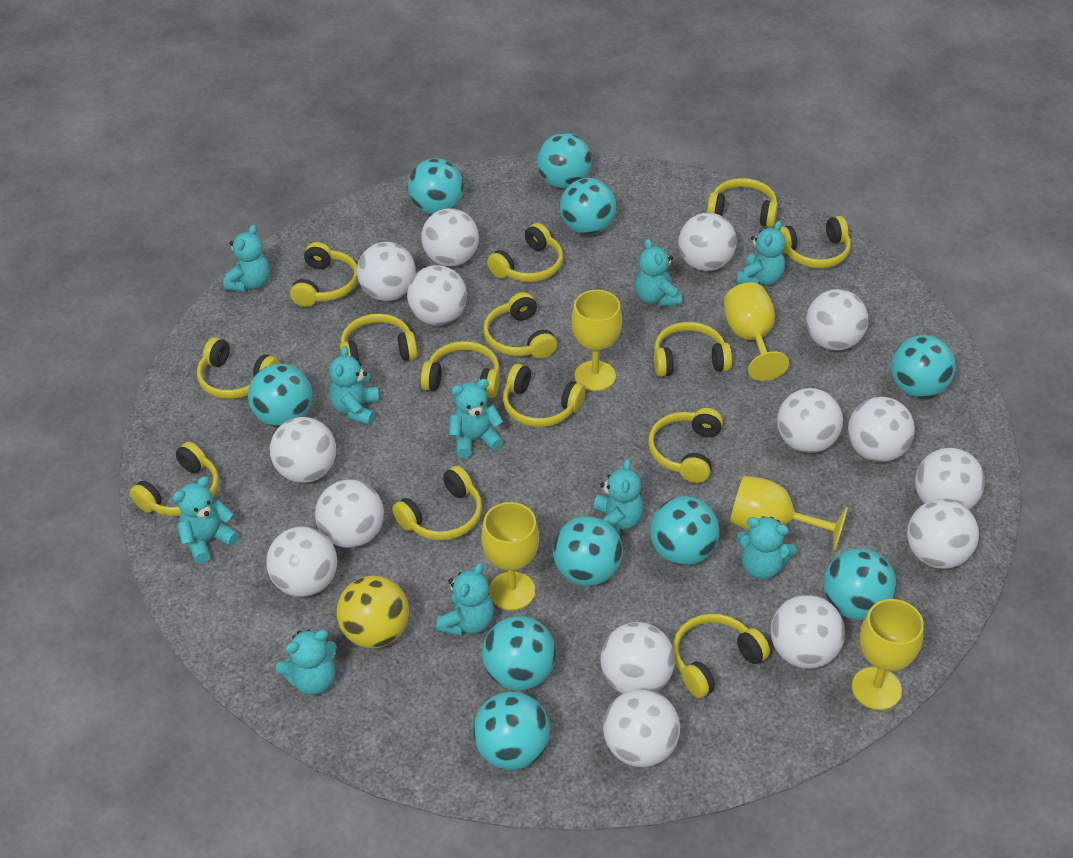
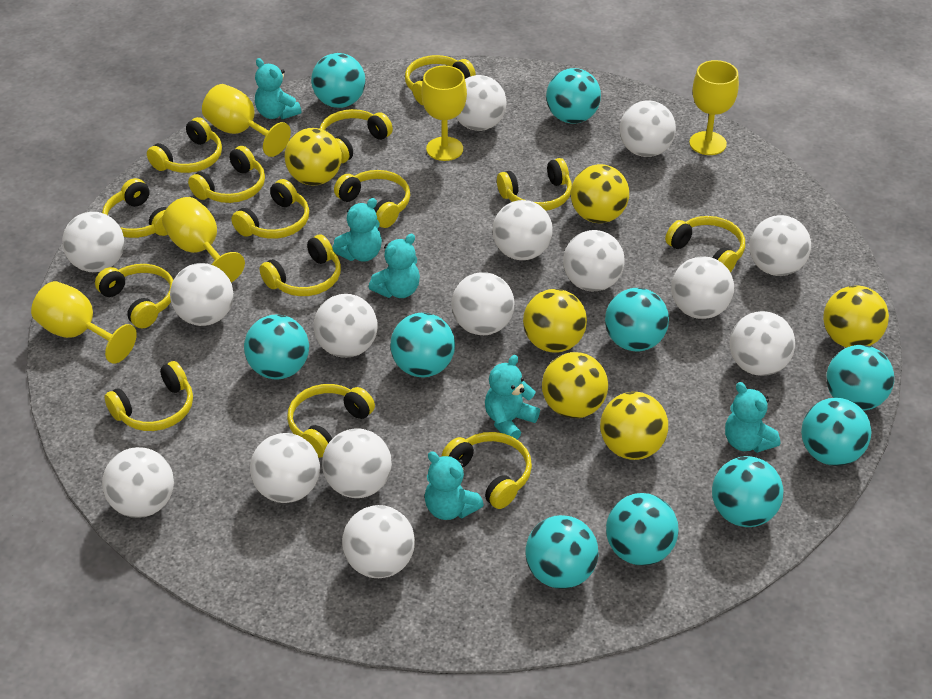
turquoise teddy bear: [173,476,239,564] [223,224,270,292] [276,630,337,695] [329,346,379,425] [436,562,494,636] [449,379,504,458] [593,459,643,534] [635,239,682,307] [737,221,785,285] [737,516,797,579] = 10 -> [255,58,301,119] [332,198,382,262] [369,234,420,298] [425,451,484,520] [485,355,540,439] [725,382,780,453] = 6
yellow ball: [337,576,409,648] = 1 -> [285,128,342,186] [523,289,587,353] [542,352,608,418] [571,164,629,223] [600,392,668,460] [823,286,889,348] = 6

